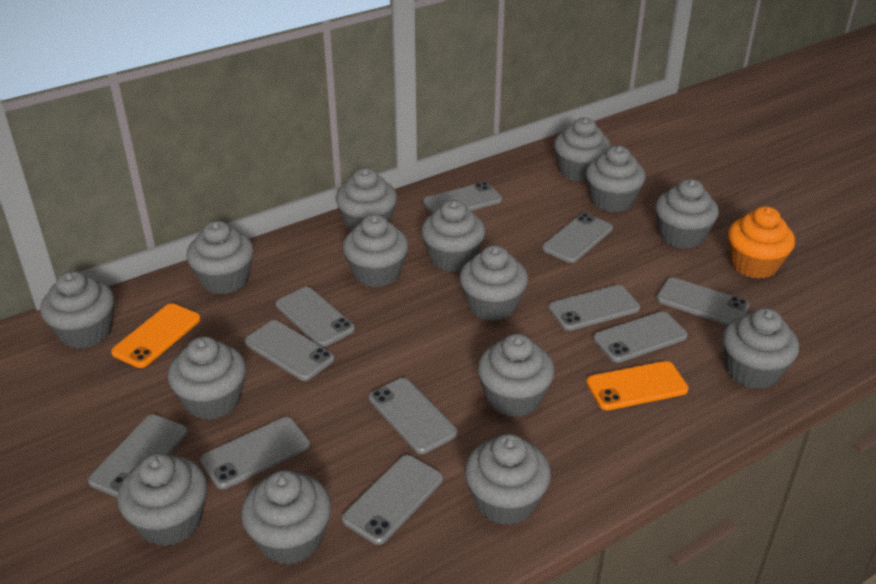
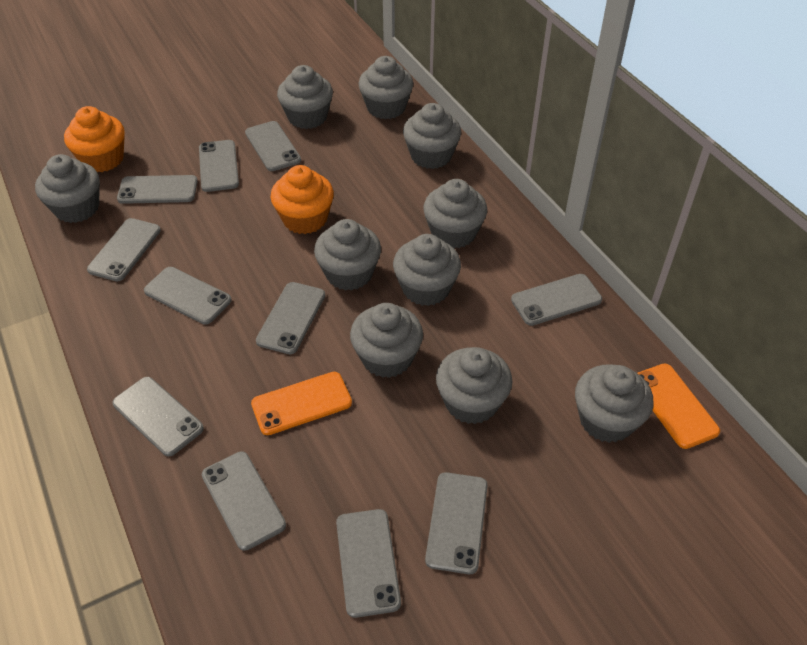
grey cupcake: [40,271,114,349] [117,453,207,546] [168,336,246,420] [186,221,254,294] [241,470,331,565] [336,168,397,232] [343,214,408,287] [421,200,486,272] [460,245,528,321] [465,434,551,525] [478,334,555,417] [554,118,611,182] [586,145,646,212] [655,179,719,249] [722,308,799,389] = 15 -> [35,154,100,223] [277,65,333,129] [314,219,381,291] [350,303,423,378] [358,56,413,119] [393,234,461,306] [403,103,461,169] [423,179,487,248] [436,347,513,424] [575,364,653,443] = 10
orange cupcake: [728,206,795,279] = 1 -> [64,106,125,172] [271,165,334,234] = 2

